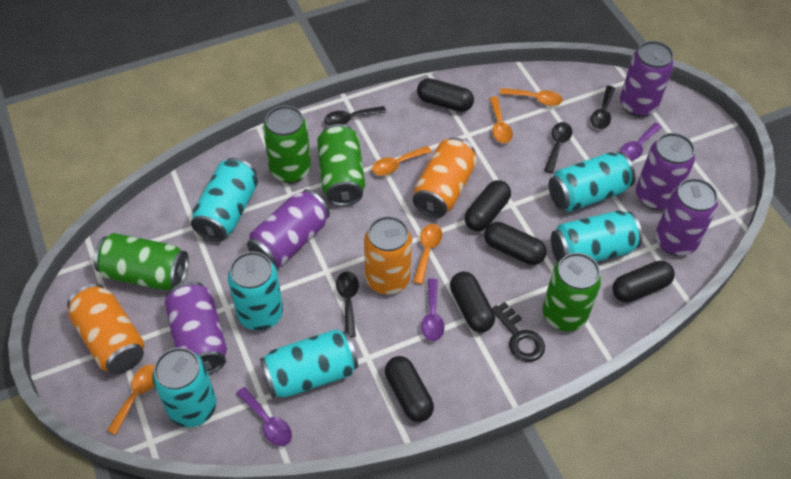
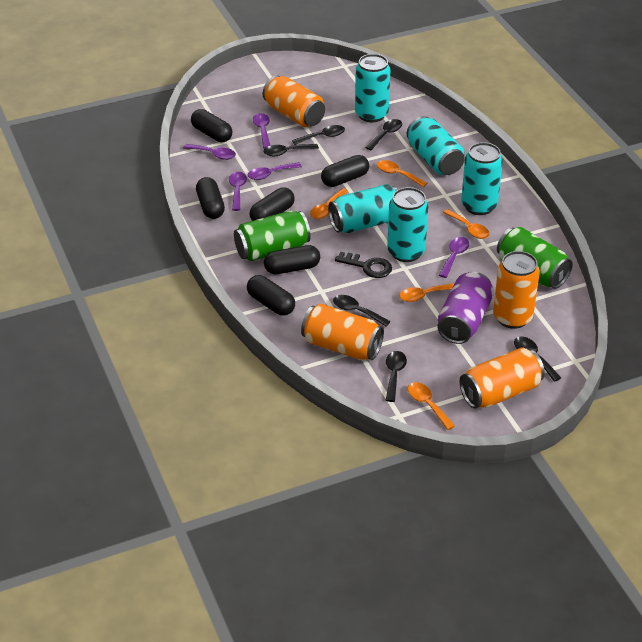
black spoon: [324,106,386,126] [336,271,359,337] [544,122,572,173] [590,86,615,129] = 4 -> [263,144,319,156] [292,125,345,145] [333,295,391,326] [365,119,402,150] [385,351,407,402] [514,336,561,382] = 6
green can: [93,233,189,290] [263,106,311,183] [317,124,365,206] [542,253,602,331] = 4 -> [234,211,311,261] [497,227,573,289] = 2
orange can: [67,284,145,374] [364,216,412,294] [413,137,477,218] = 3 -> [263,75,325,127] [301,304,384,360] [459,347,545,409] [493,251,540,329] = 4
purple can: [165,281,227,375] [247,189,330,267] [620,41,674,117] [636,133,695,210] [655,178,718,256] = 5 -> [437,272,494,344] = 1
purple spoon: [236,387,292,446] [421,278,445,341] [620,123,662,161] = 3 -> [183,144,236,160] [229,172,247,211] [248,162,302,180] [253,113,270,148] [439,237,469,278] = 5
turquoise can: [152,347,217,428] [191,158,258,242] [228,251,283,331] [260,329,358,398] [549,152,635,212] [551,211,642,262] = 6 -> [328,184,398,233] [355,54,391,122] [387,187,428,262] [407,116,465,175] [461,142,503,215] = 5

